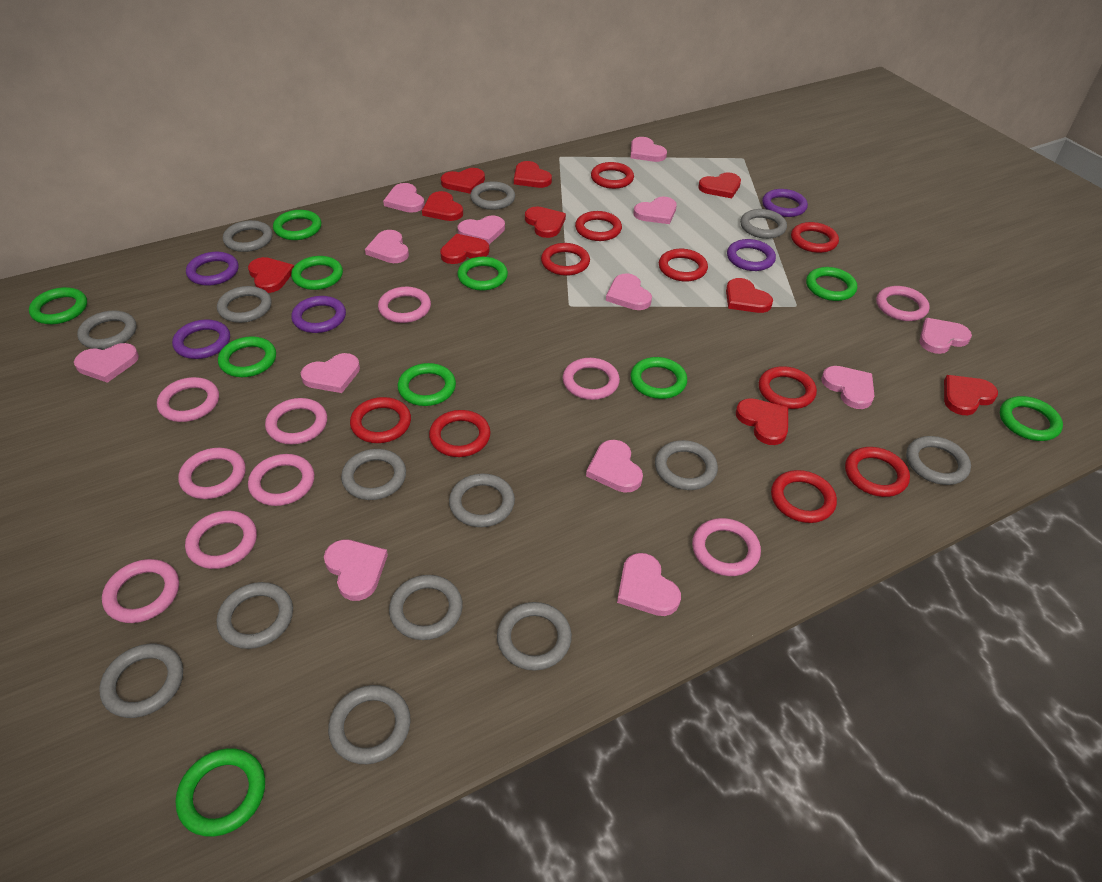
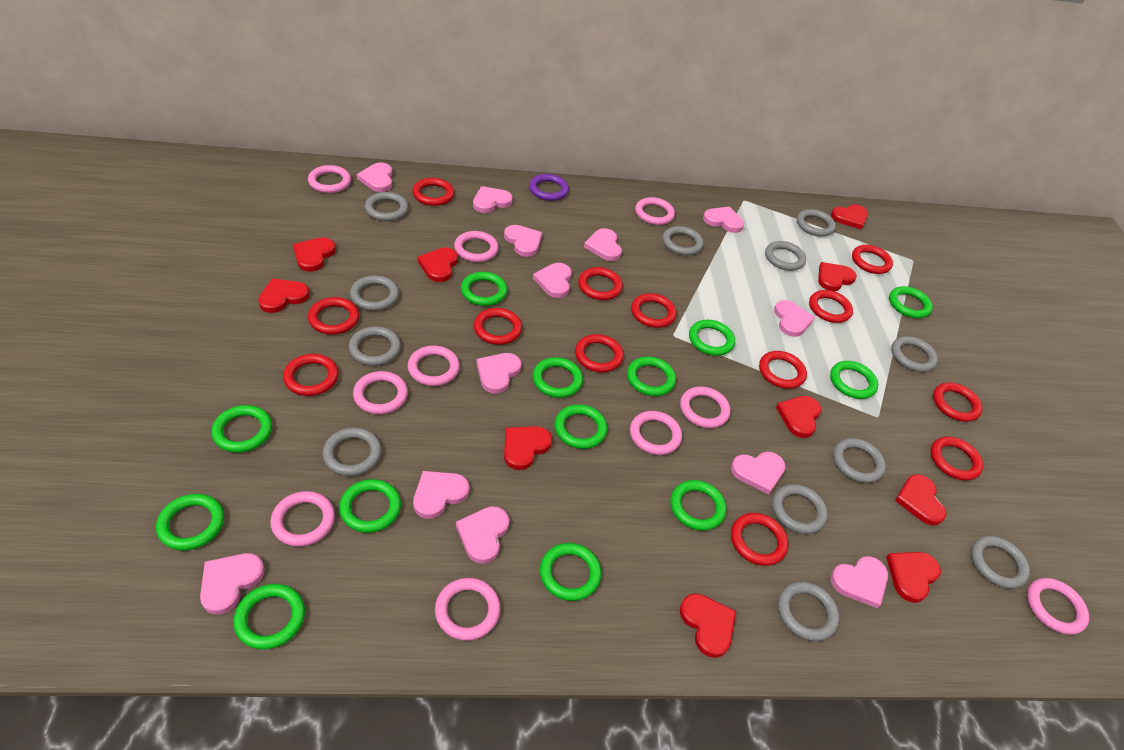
green ring: [29,287,87,324] [176,748,265,837] [218,336,276,377] [273,210,321,240] [291,256,343,290] [398,363,456,406] [457,257,508,290] [630,357,687,399] [806,267,857,301] [1000,396,1063,441] = 10 -> [156,494,224,550] [211,405,272,453] [233,584,305,650] [339,479,401,533] [461,272,507,306] [532,357,583,398] [540,543,601,601] [554,404,607,449] [627,357,676,396] [670,480,726,531] [689,320,735,356] [830,361,878,399] [889,286,933,318] = 13
grey ring: [77,311,137,349] [99,644,183,718] [217,286,272,323] [217,582,293,649] [223,220,273,252] [328,685,411,764] [341,449,406,500] [389,575,463,640] [449,474,515,527] [470,181,515,210] [497,602,572,671] [655,440,718,490] [740,209,787,239] [906,436,971,485] = 14 -> [322,427,382,476] [349,326,401,366] [350,275,399,311] [365,192,408,221] [662,226,704,256] [765,241,806,271] [772,484,828,534] [778,581,839,641] [797,209,836,237] [833,438,886,483] [891,336,938,372] [971,536,1030,589] = 12
purple ring: [172,319,230,359] [186,252,239,286] [291,296,346,333] [727,239,776,271] [762,189,808,217] = 5 -> [529,174,569,201] = 1
red ring: [350,397,411,443] [429,410,491,457] [541,243,590,276] [575,211,622,241] [591,162,634,189] [659,249,708,282] [759,366,817,409] [771,470,837,523] [791,222,839,253] [845,447,910,497] = 10 -> [283,354,339,396] [308,297,359,335] [412,178,454,206] [474,308,522,345] [575,334,624,372] [578,267,623,300] [631,293,677,328] [731,513,788,566] [759,351,807,389] [809,290,853,323] [852,245,893,274] [930,437,983,480] [933,382,983,422] = 13

